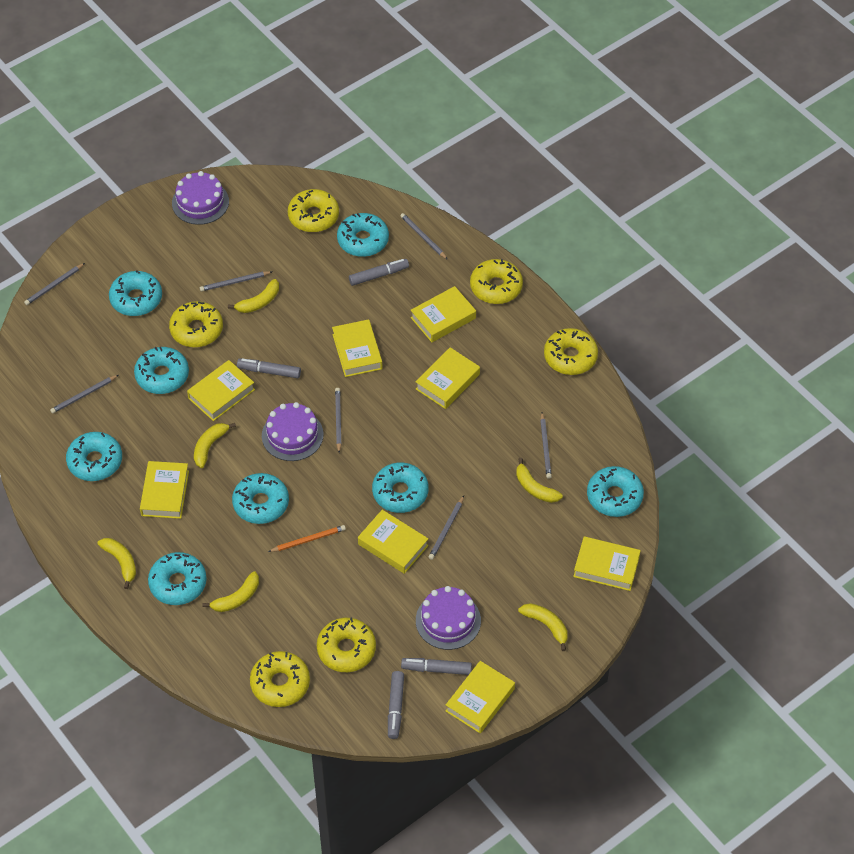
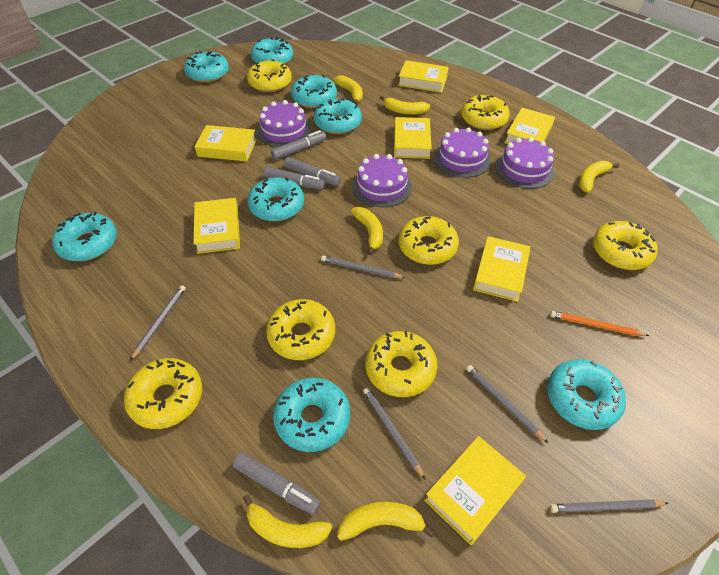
grey pencil: [24,263,85,305] [50,375,118,414] [200,271,272,291] [335,388,342,453] [400,213,448,260] [428,496,464,560] [540,413,552,479] = 7 -> [130,285,186,361] [321,255,405,278] [363,387,425,479] [466,365,548,443] [550,499,668,513] = 5
purple cake: [172,171,229,225] [262,402,324,461] [416,586,481,650] = 3 -> [257,100,311,147] [352,154,412,207] [434,127,491,178] [495,137,554,189] = 4
yellow book: [140,461,189,519] [187,360,255,421] [332,319,382,377] [358,510,429,574] [411,286,476,342] [416,347,480,409] [446,661,515,733] [573,536,641,591] = 8 -> [193,198,240,254] [194,125,257,161] [394,117,432,159] [398,60,449,93] [424,436,526,545] [473,236,530,302] [504,108,555,144] = 7
yellow donut: [169,301,223,347] [250,651,310,707] [288,189,339,232] [317,617,376,672] [470,259,523,304] [544,328,598,375] = 6 -> [124,358,202,429] [247,59,292,92] [266,299,335,360] [365,331,437,397] [398,216,459,265] [461,95,510,130] [593,221,658,270] = 7

